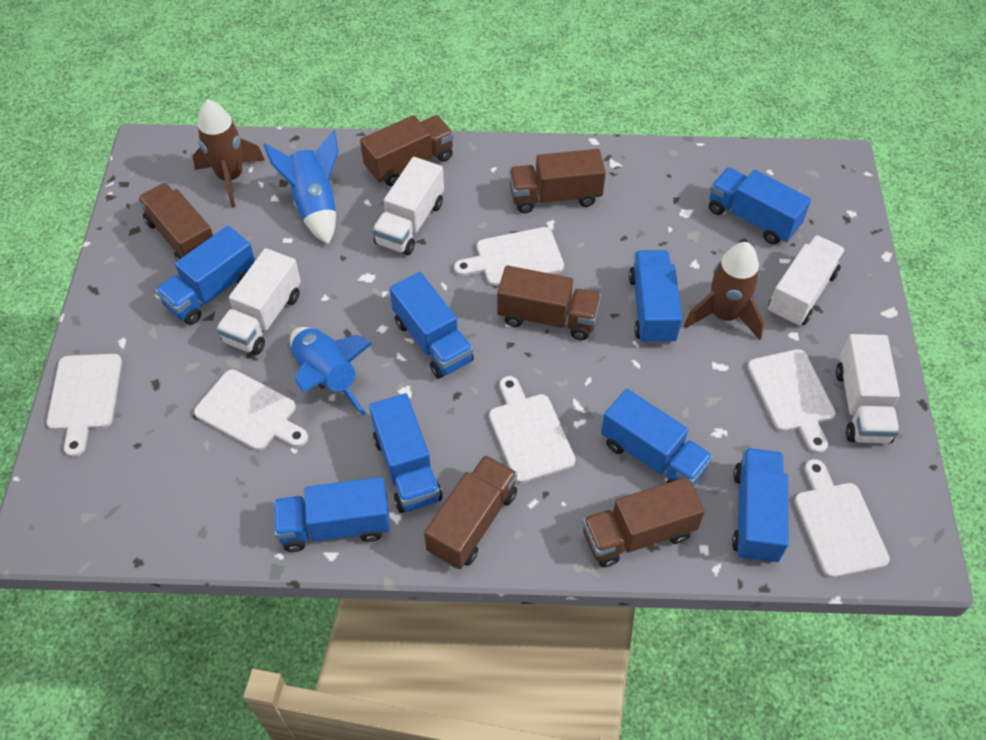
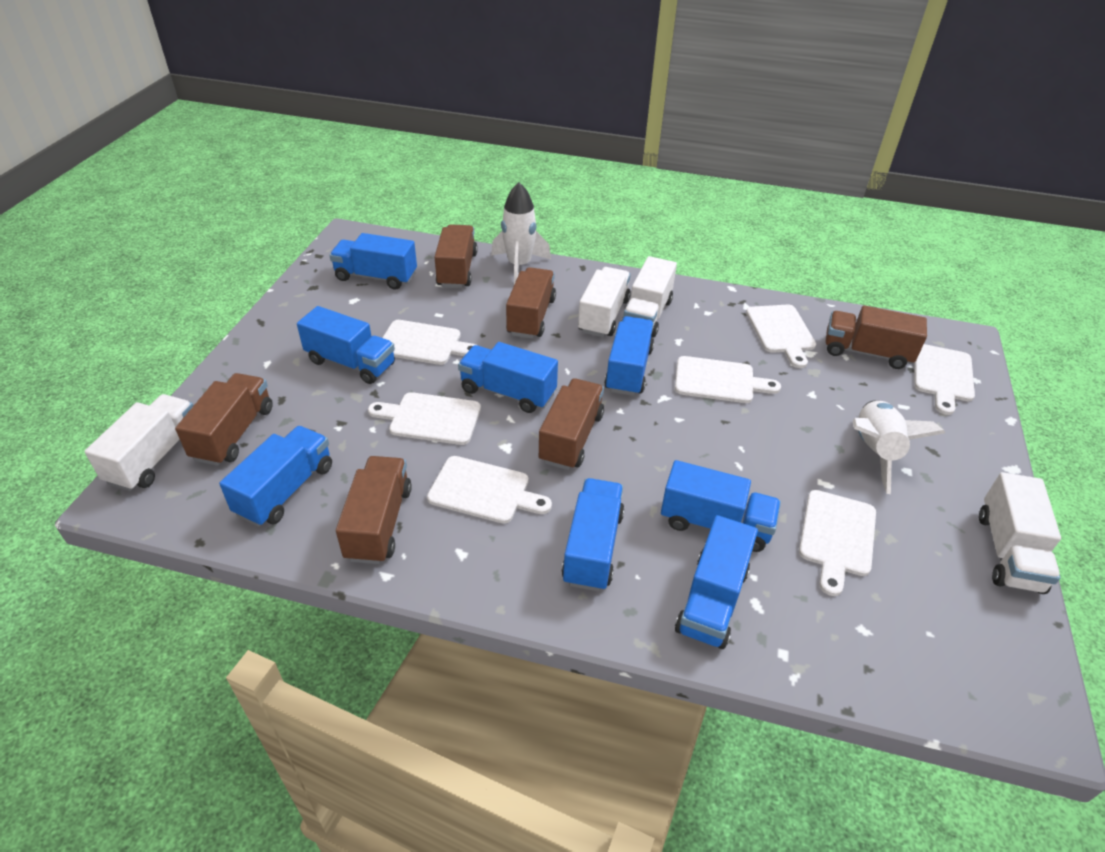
blue rocket: [263,130,339,245] [290,327,373,416] = 2 -> none = 0
brown rocket: [193,99,265,208] [684,242,764,340] = 2 -> none = 0
white cutting board: [47,354,122,457] [194,369,308,451] [454,227,564,286] [489,376,576,483] [748,349,836,453] [794,459,890,578] = 6 -> [368,392,481,445] [382,320,476,365] [427,456,552,524] [675,356,781,403] [746,305,816,368] [799,490,876,596] [914,344,975,415] = 7
white rocket: none = 0 -> [491,182,551,284] [853,400,945,494] = 2

